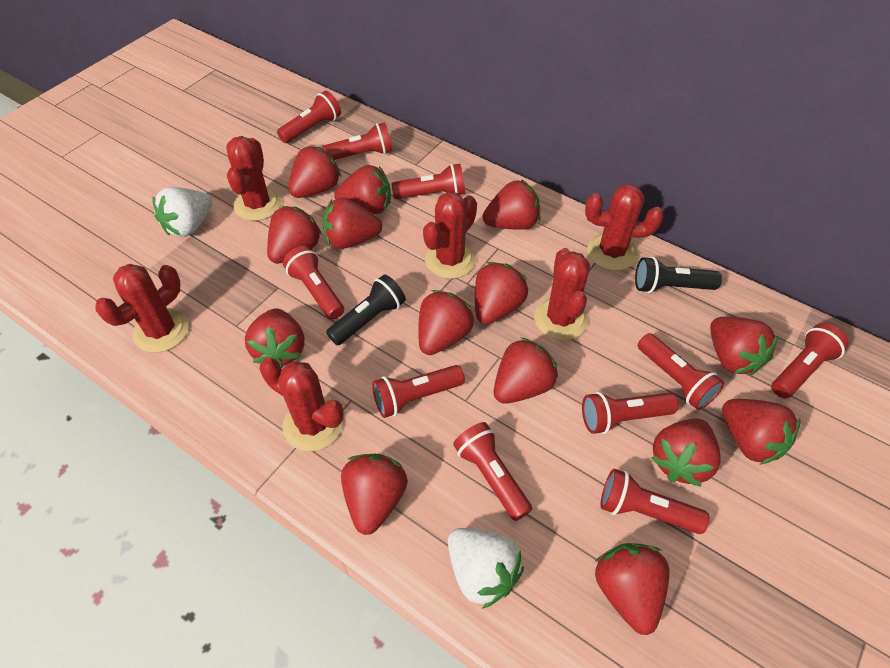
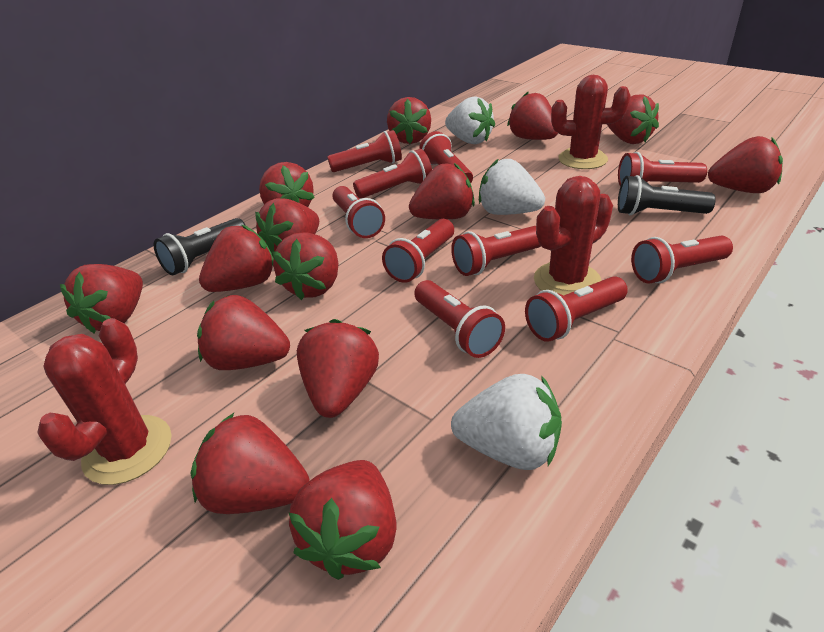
red cactus: [95,264,189,353] [226,136,282,221] [259,358,343,451] [423,192,477,279] [534,248,590,340] [585,184,664,270] = 6 -> [37,318,171,485] [534,176,613,295] [551,75,631,169] = 3
white strawberry: [152,187,213,237] [448,528,524,609] = 2 -> [445,96,495,144] [451,374,562,470] [479,159,545,215] = 3

